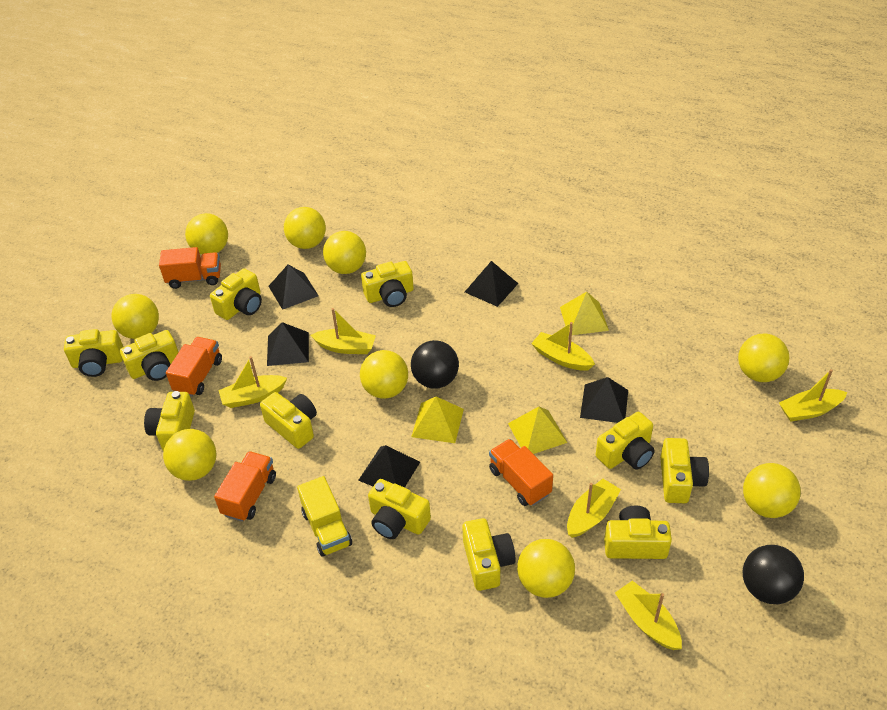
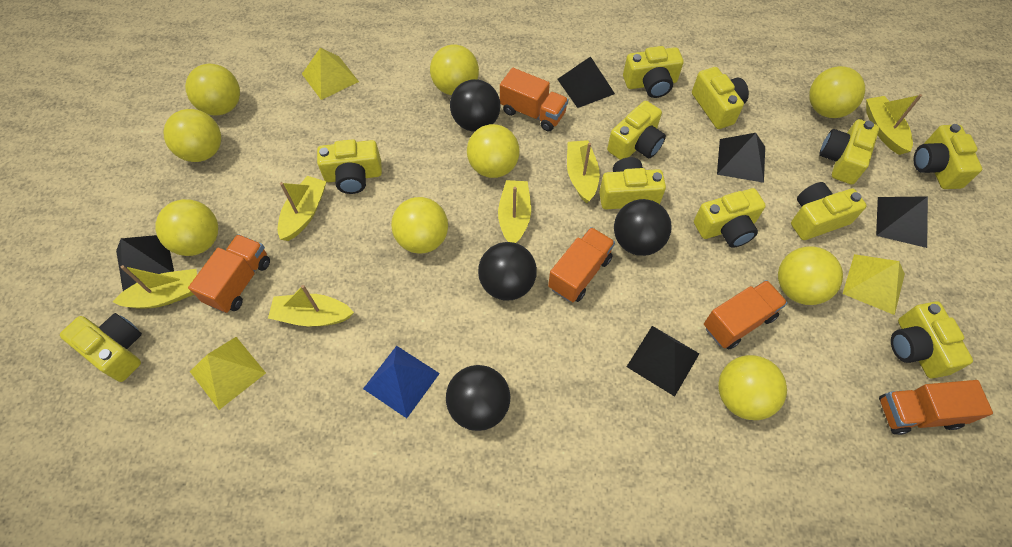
black ball: [411,340,459,389] [743,545,804,604] = 2 -> [446,365,510,431] [450,79,500,132] [478,242,537,301] [614,199,672,256] = 4
blue pyramid: none = 0 -> [363,346,440,418] = 1
orange truck: [159,247,221,289] [166,337,222,397] [214,451,276,522] [489,439,553,506] = 4 -> [188,234,270,313] [500,68,568,131] [548,227,615,302] [704,280,788,349] [879,380,993,435] = 5
yellow truck: [297,476,352,557] = 1 -> none = 0

